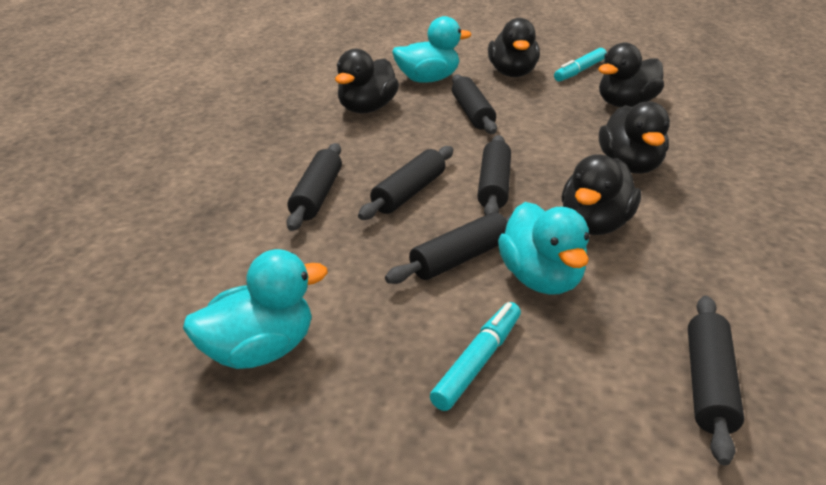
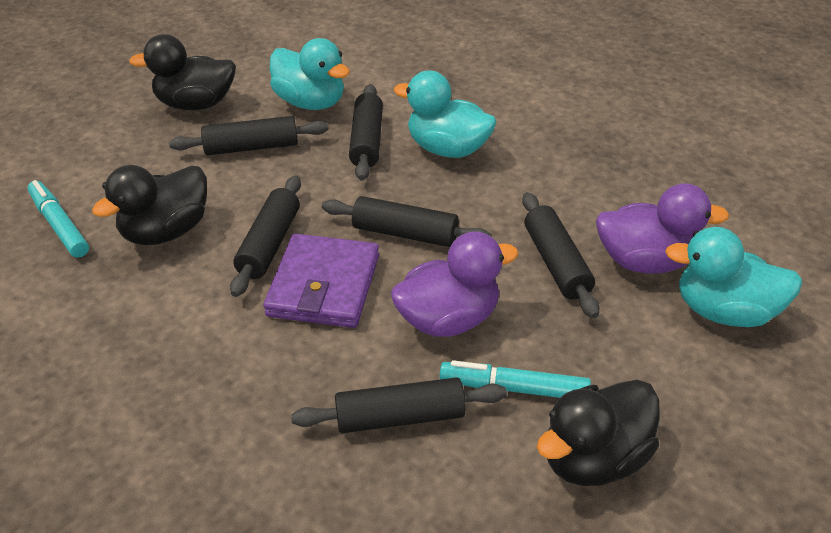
black duck: [335,49,399,113] [488,18,540,77] [562,155,641,235] [598,43,664,107] [599,101,670,174] = 5 -> [92,165,207,245] [129,34,236,110] [537,380,660,486] = 3
purple duck: none = 0 -> [391,231,519,337] [596,183,729,274] = 2
purple wallet: none = 0 -> [263,234,379,328] = 1

